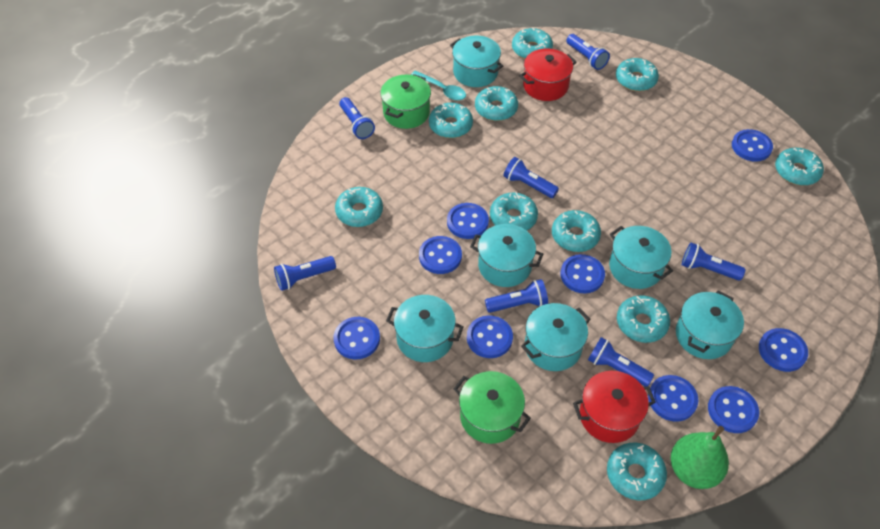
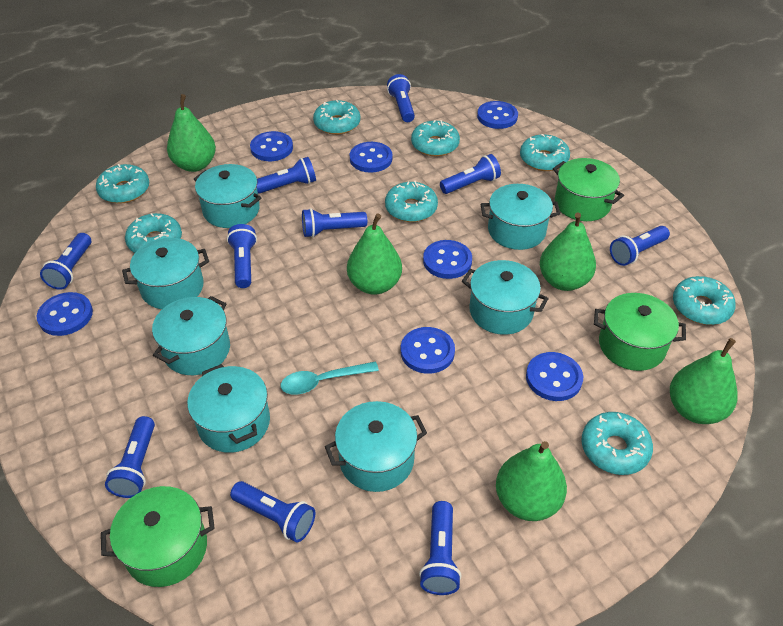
blue button: [334,317,380,360] [419,236,462,274] [447,203,489,239] [467,315,513,358] [560,254,605,293] [648,375,698,422] [708,386,759,433] [732,129,773,161] [759,328,808,372] = 9 -> [37,292,93,336] [250,131,293,161] [350,142,393,173] [401,327,455,374] [423,240,472,279] [477,101,518,129] [526,352,583,401] = 7
blue flashlight: [274,256,336,291] [339,97,375,139] [485,279,548,313] [503,157,559,198] [566,34,610,70] [588,337,654,387] [682,243,746,281] = 7 -> [40,233,91,290] [105,416,155,498] [227,224,257,288] [230,481,315,542] [257,157,316,194] [302,208,367,238] [387,74,415,122] [419,501,461,595] [440,154,501,194] [610,226,670,266] = 10
green pear: [671,426,729,489] = 1 -> [167,94,216,172] [347,214,402,295] [496,441,567,521] [540,213,596,291] [670,338,738,424] = 5
green pot: [380,74,431,129] [454,371,531,444] = 2 -> [101,486,215,587] [553,158,624,221] [594,293,686,371] = 3
red pot: [519,48,577,101] [573,371,656,443] = 2 -> none = 0
turquoise donut: [335,187,383,227] [429,103,473,138] [475,86,518,121] [490,192,538,231] [512,28,553,59] [552,210,601,252] [607,443,667,500] [616,58,659,91] [617,295,670,343] [775,148,824,186] = 10 -> [96,164,149,204] [125,213,182,253] [313,100,360,135] [385,181,438,222] [411,120,460,156] [520,134,570,171] [581,412,653,475] [673,276,736,325] = 8
turquoise pot: [386,295,464,362] [450,36,503,87] [470,224,543,287] [521,303,591,371] [609,226,673,289] [676,290,744,359] = 6 -> [122,238,209,309] [152,296,230,375] [187,364,270,453] [194,164,261,228] [325,401,427,492] [462,260,549,335] [481,184,561,250] = 7

